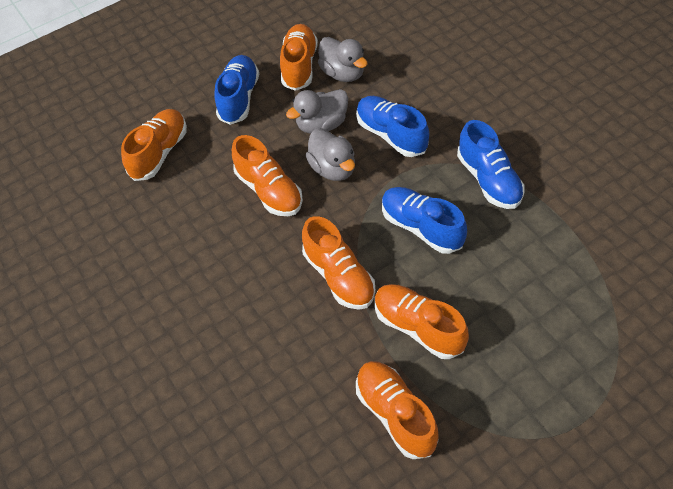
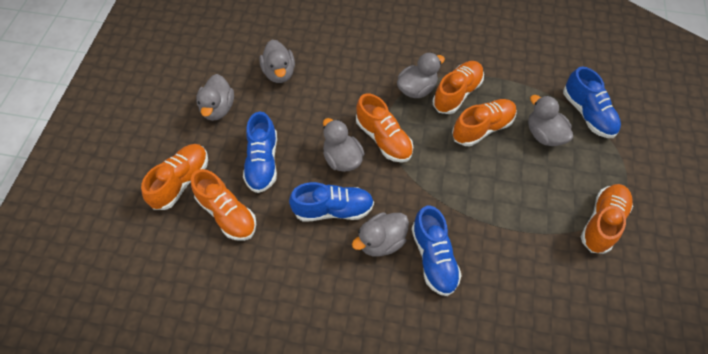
grey duck: [286,89,348,134] [305,128,355,181] [318,37,368,82] = 3 -> [196,74,234,121] [259,40,295,83] [323,118,365,172] [352,212,409,257] [397,53,445,98] [528,95,573,146] = 6

